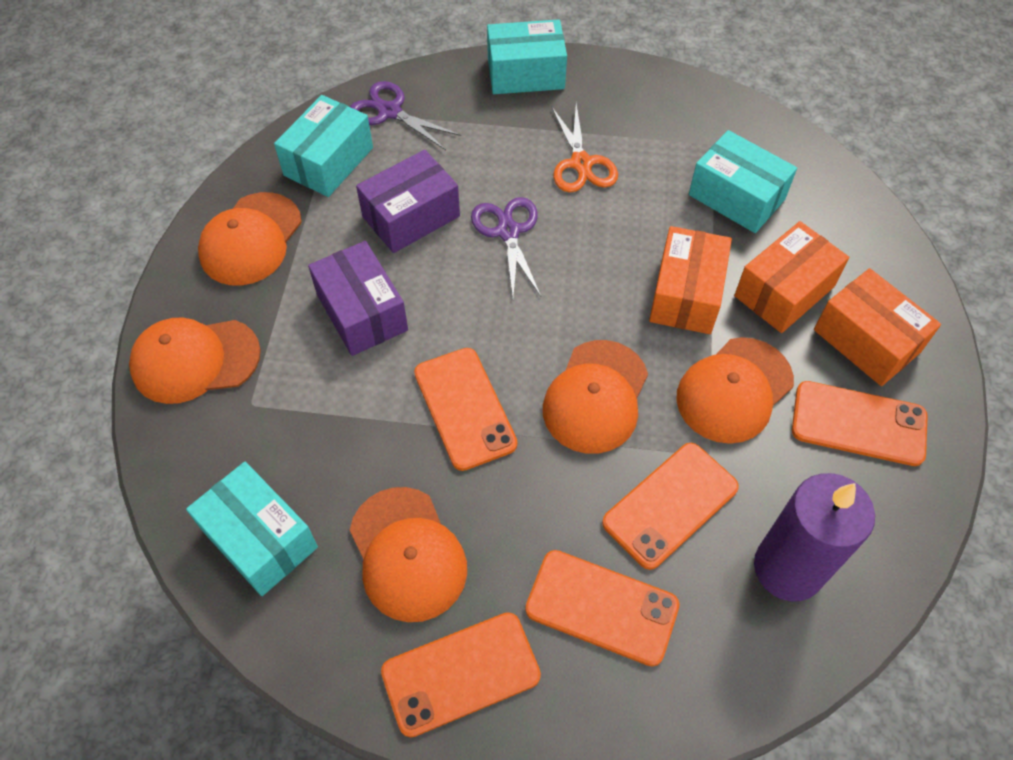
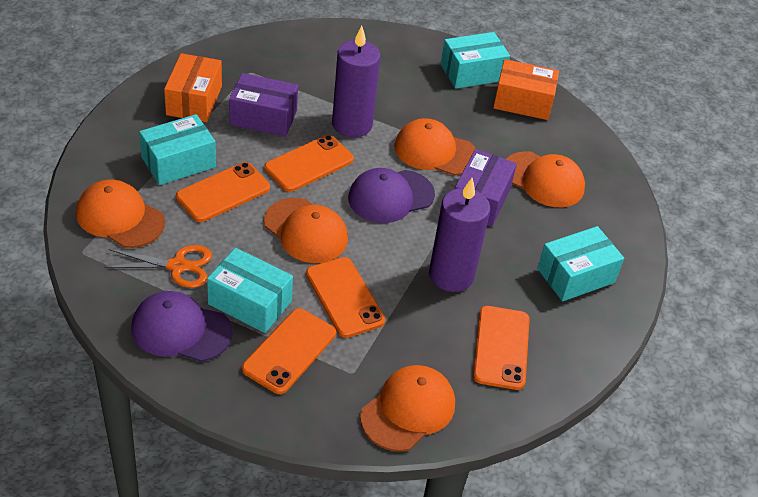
orange box: [649,226,732,334] [734,221,849,333] [814,268,941,386] = 3 -> [164,53,222,122] [493,59,559,120] = 2
purple candle: [754,473,875,601] = 1 -> [332,26,381,137] [429,178,490,292] = 2
purple cap: none = 0 -> [131,291,233,362] [348,168,435,223] = 2
purple scissors: [350,81,461,150] [471,197,541,297] = 2 -> none = 0

